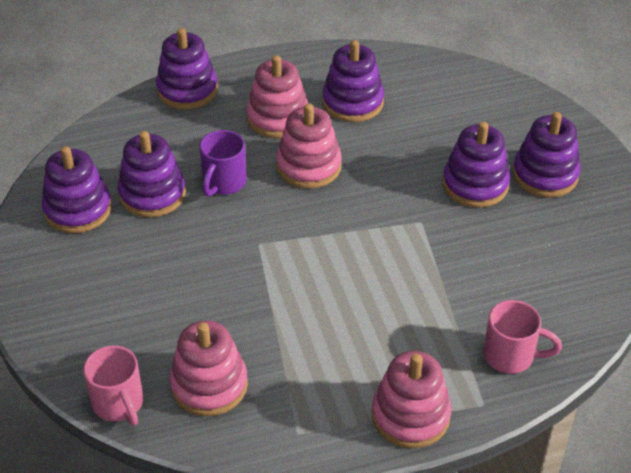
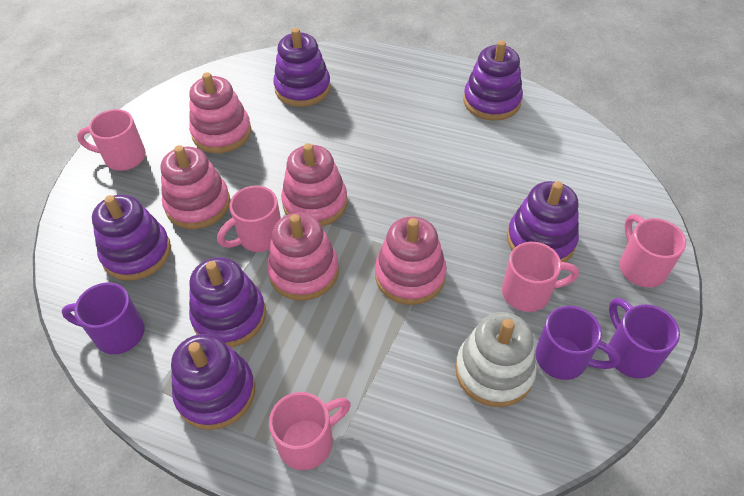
pink mug: [83,345,143,426] [483,300,562,374] = 2 -> [77,109,146,171] [217,186,281,252] [269,392,351,470] [502,242,579,312] [619,214,686,288] = 5
pink stacking toy: [169,321,248,416] [247,55,308,138] [276,103,342,189] [372,351,452,448] = 4 -> [161,145,230,229] [189,72,251,153] [267,213,339,301] [281,143,347,226] [375,216,447,305] = 5
purple mug: [199,130,247,197] = 1 -> [62,283,145,354] [535,306,620,380] [608,298,680,379] = 3
white stacking toy: none = 0 -> [455,312,537,407] = 1

